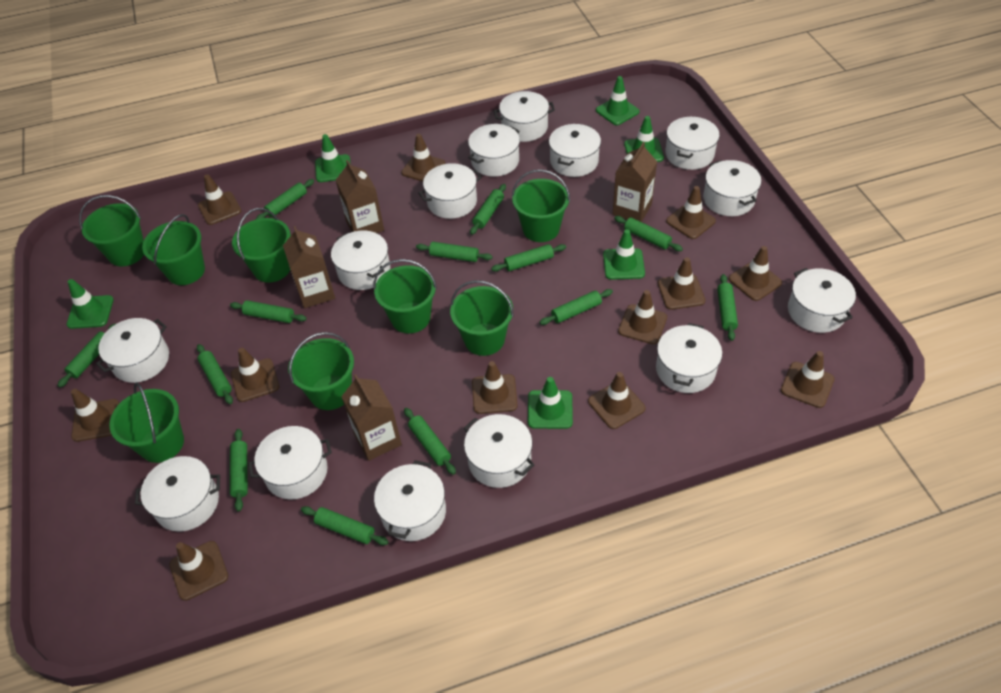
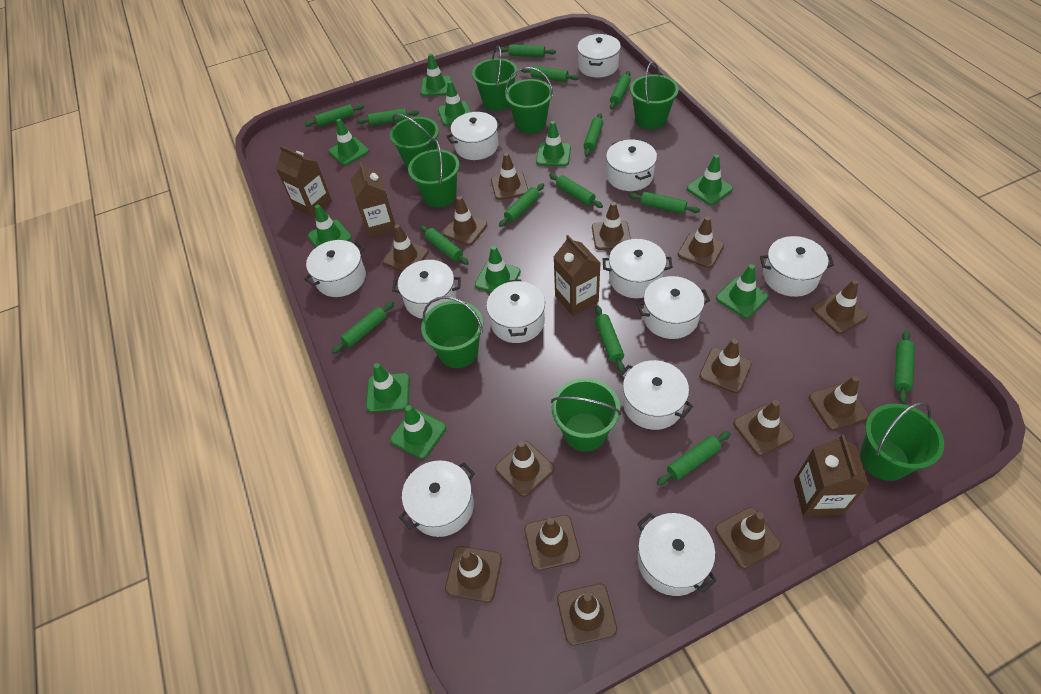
brown traffic cone: [71,389,119,442] [169,541,228,601] [198,174,241,225] [231,348,279,402] [401,134,445,182] [472,361,518,414] [588,372,646,429] [618,290,667,344] [658,257,705,310] [666,186,716,239] [729,246,782,301] [781,351,835,408] = 12 -> [383,224,429,272] [443,196,487,246] [445,546,502,602] [491,153,528,200] [495,441,554,497] [524,515,580,571] [557,584,617,646] [592,202,631,250] [678,216,724,268] [699,339,752,393] [715,507,781,569] [733,400,794,456] [809,376,869,430] [812,279,868,334] = 14
green rolling pin: [57,323,116,387] [197,344,233,404] [230,300,307,323] [230,429,248,511] [256,179,314,219] [301,506,389,545] [404,408,456,475] [416,242,493,262] [470,184,506,235] [491,244,566,271] [540,289,613,325] [614,216,683,251] [717,274,738,341] = 13 -> [304,104,364,127] [332,301,394,354] [357,108,419,126] [420,225,469,265] [498,44,556,57] [499,183,544,227] [521,66,579,82] [549,173,603,208] [584,113,603,157] [595,305,625,372] [610,71,631,109] [628,192,700,214] [657,431,730,485] [894,330,915,403] = 14
green traffic cone: [67,279,114,329] [315,134,351,182] [528,377,573,429] [596,76,639,125] [603,229,645,280] [624,116,664,162] = 6 -> [308,204,352,247] [329,119,369,165] [366,363,410,412] [390,405,446,459] [421,53,451,96] [438,80,471,126] [475,246,521,292] [536,121,571,166] [687,154,733,205] [716,264,769,318] = 10
white pot: [96,318,169,383] [135,456,220,532] [248,426,332,500] [331,231,390,290] [374,460,446,541] [418,163,482,219] [464,414,534,488] [468,124,520,177] [494,91,555,142] [549,124,601,177] [656,323,722,393] [665,117,720,170] [703,160,761,216] [788,268,856,333] = 14 -> [304,240,366,297] [392,260,461,319] [399,460,475,537] [446,112,502,160] [486,279,545,343] [577,34,621,78] [603,239,673,298] [606,140,657,191] [619,360,693,430] [637,276,710,339] [637,513,717,596] [760,236,834,297] = 12

